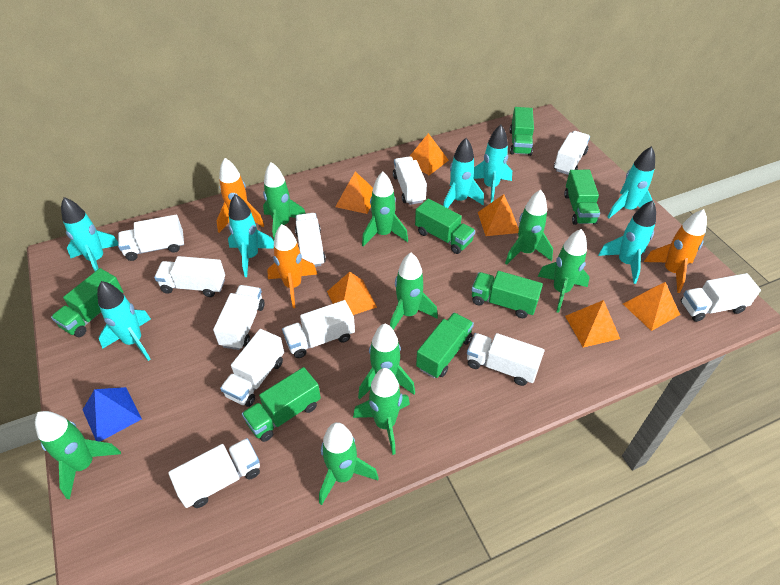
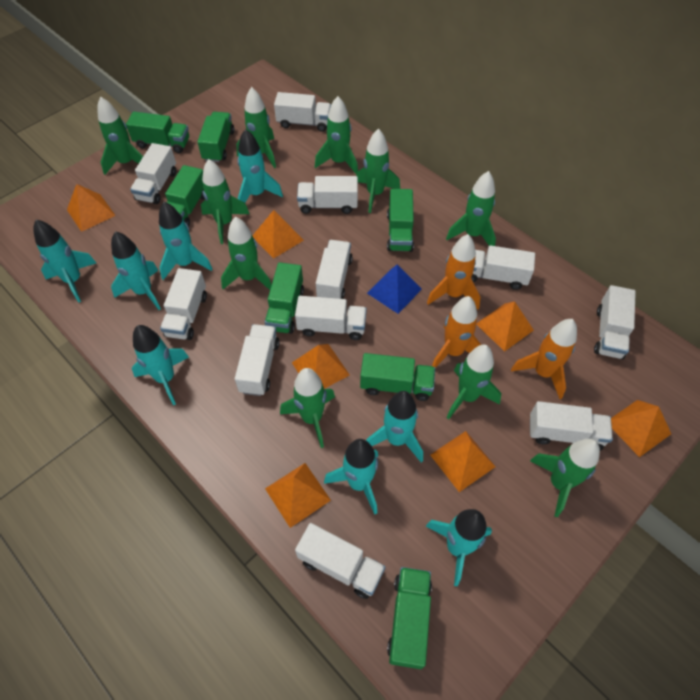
green rocket: [35,411,121,499] [263,162,306,240] [319,422,379,505] [353,368,410,455] [358,324,415,399] [362,172,408,247] [390,253,438,330] [505,190,553,265] [537,229,590,313] = 9 -> [97,96,143,175] [201,159,249,244] [221,217,271,290] [237,87,276,168] [280,368,335,448] [315,96,358,175] [356,128,400,213] [446,171,496,246] [447,345,501,419] [530,439,600,517] = 10
orange pyramid: [327,272,377,315] [335,171,373,214] [410,133,449,175] [478,194,519,236] [565,300,620,347] [623,282,680,331] = 6 -> [67,184,116,232] [252,210,304,259] [265,463,331,528] [292,344,350,389] [430,431,495,492] [476,301,534,351] [611,400,671,457] = 7
turquoise rocket: [61,197,118,271] [97,281,151,361] [228,194,274,277] [443,138,484,208] [473,125,512,203] [598,200,656,284] [607,146,655,218] = 7 -> [33,219,96,303] [111,231,161,310] [132,325,189,405] [159,202,213,280] [238,129,283,203] [324,439,378,515] [366,391,423,463] [426,509,492,586] = 8

